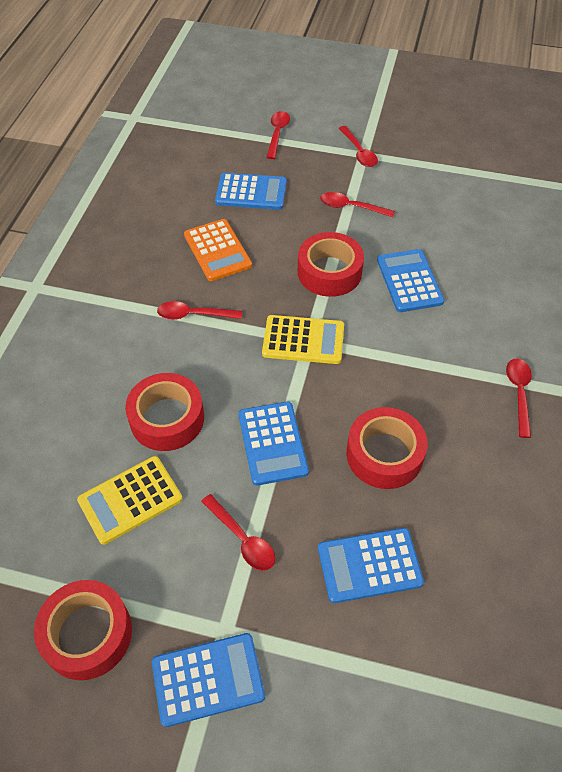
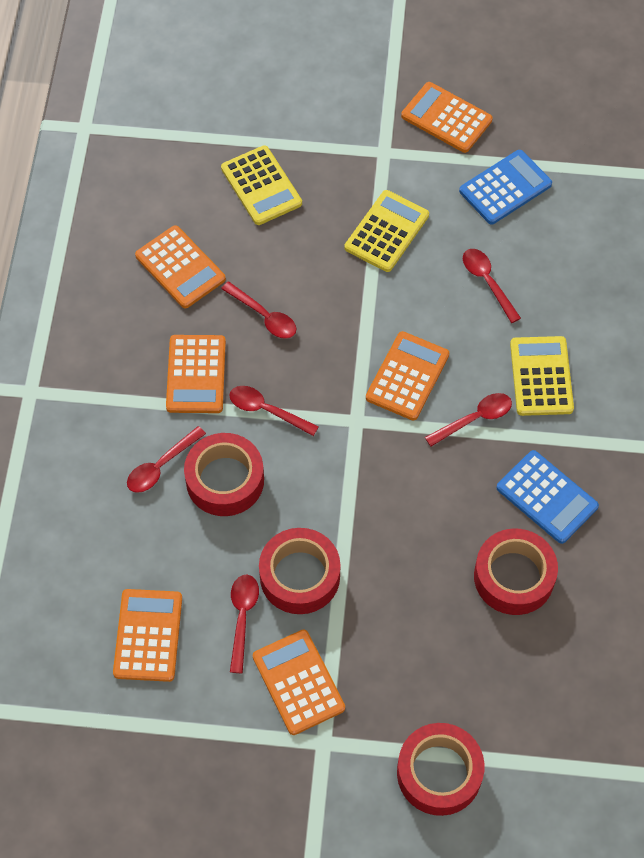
blue calculator: [152,633,265,727] [215,173,287,210] [238,401,309,486] [318,528,424,603] [377,249,444,312] = 5 -> [459,150,552,225] [497,450,599,544] = 2
orange calculator: [184,219,252,281] = 1 -> [113,589,182,682] [135,225,226,308] [166,335,226,413] [253,629,345,735] [366,331,449,420] [401,82,493,153] = 6
yellow calculator: [77,456,183,545] [262,315,344,364] = 2 -> [221,145,302,225] [345,190,429,272] [510,336,574,416] = 3

